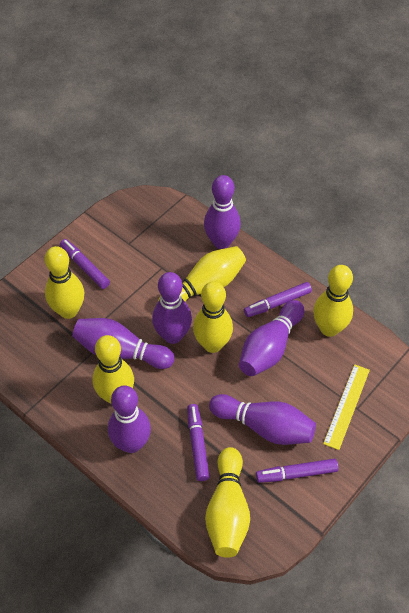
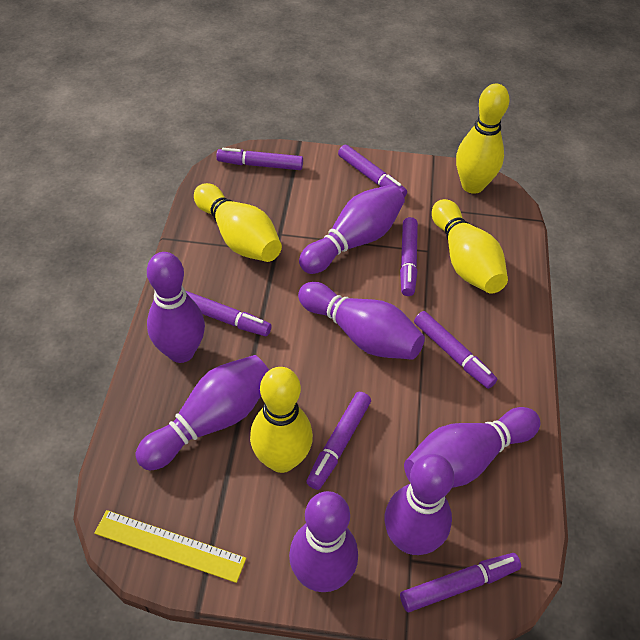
purple bowling pin: [72,318,175,369] [108,386,151,453] [152,272,192,344] [204,175,241,249] [209,394,316,445] [239,300,304,376] = 6 -> [135,355,269,470] [147,252,205,363] [289,491,358,592] [298,282,425,360] [299,185,405,274] [385,454,454,555] [404,407,540,488] = 7
purple marker: [60,239,110,289] [187,404,210,481] [244,282,312,317] [256,458,339,483] = 4 -> [186,291,272,337] [216,148,303,170] [306,392,371,490] [338,145,407,197] [400,217,418,296] [400,553,521,612] [414,311,497,389] = 7
yellow bowling pin: [45,246,84,319] [93,335,134,404] [158,246,246,301] [193,281,233,353] [205,447,250,558] [313,265,353,337] = 6 -> [194,183,282,262] [250,367,313,473] [432,199,508,294] [456,83,509,194] = 4

